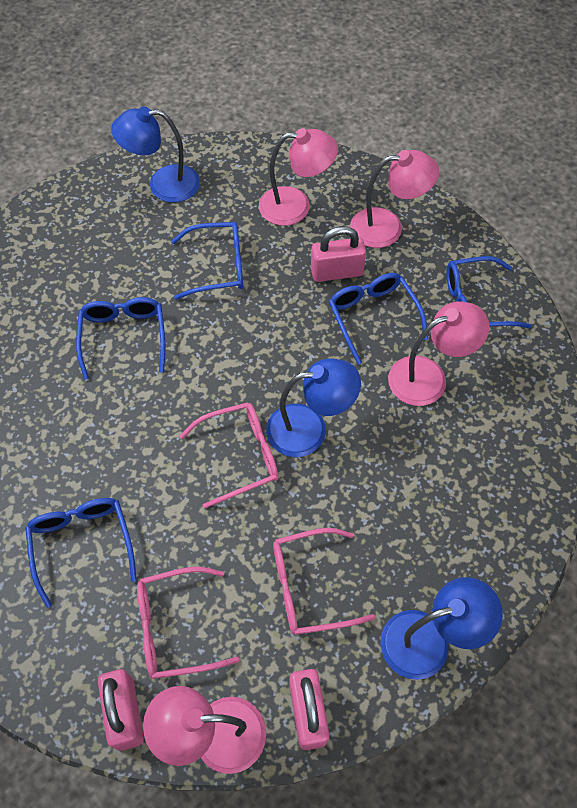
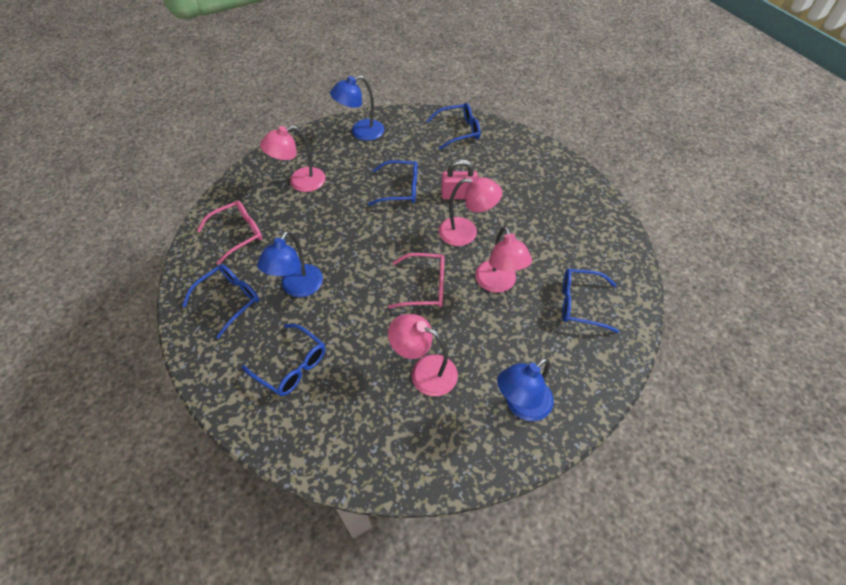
pink glasses: [137,567,240,679] [179,402,279,509] [273,528,375,635] = 3 -> [197,200,262,265] [388,253,444,308] = 2
pink padlock: [98,669,144,751] [289,669,330,750] [311,226,366,282] = 3 -> [441,159,478,199] = 1

